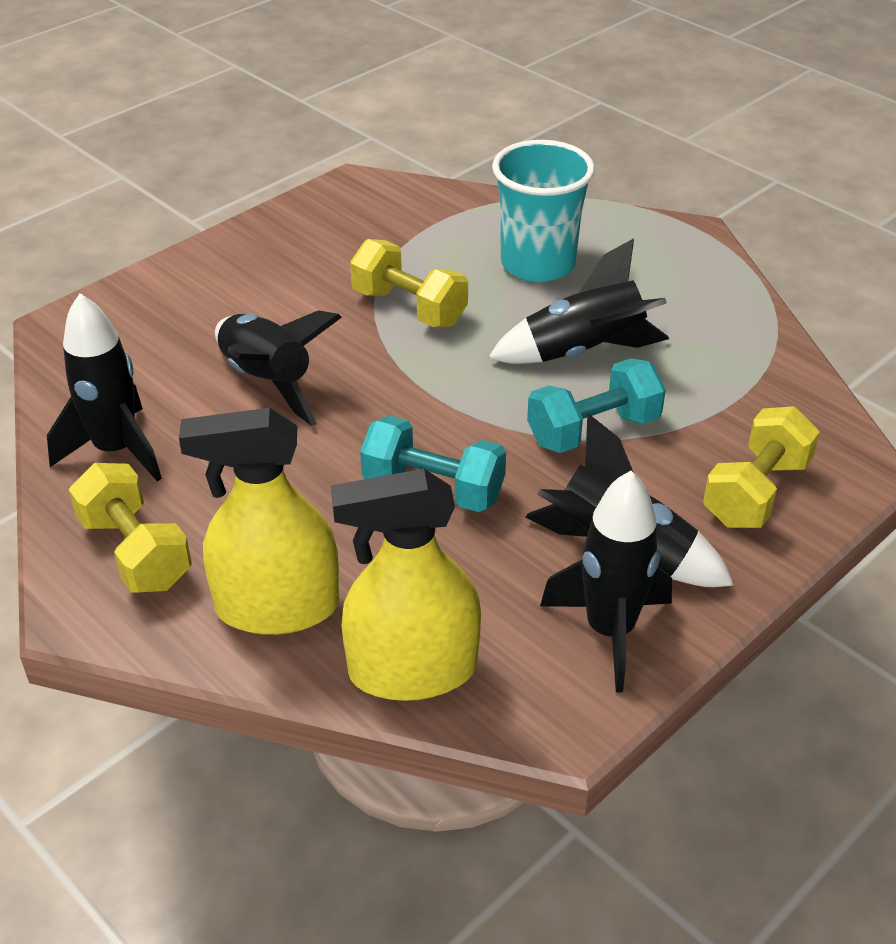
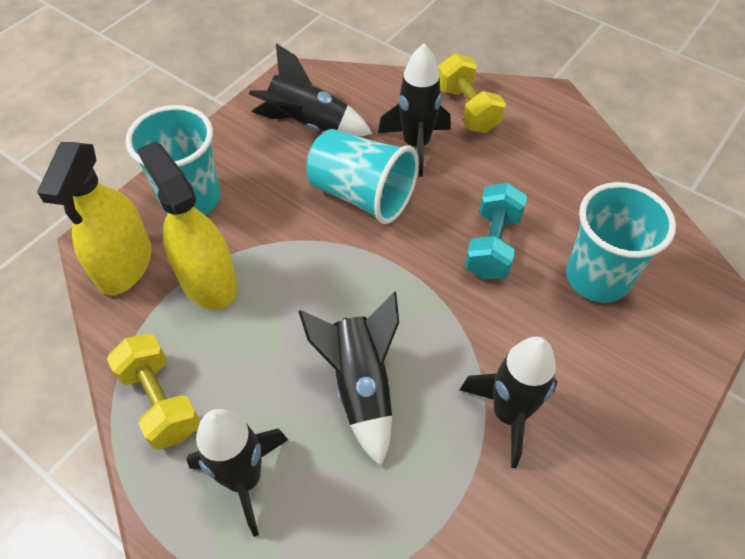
turquoise cup: [492,140,595,282] = 1 -> [125,105,221,215] [306,129,419,224] [566,182,676,303] = 3
turquoise dumbbell: [360,415,506,512] [527,358,666,453] = 2 -> [465,183,527,280] = 1
yellow dumbbell: [69,463,192,592] [350,239,468,327] [703,406,820,528] = 3 -> [107,334,200,450] [438,53,506,133] = 2

